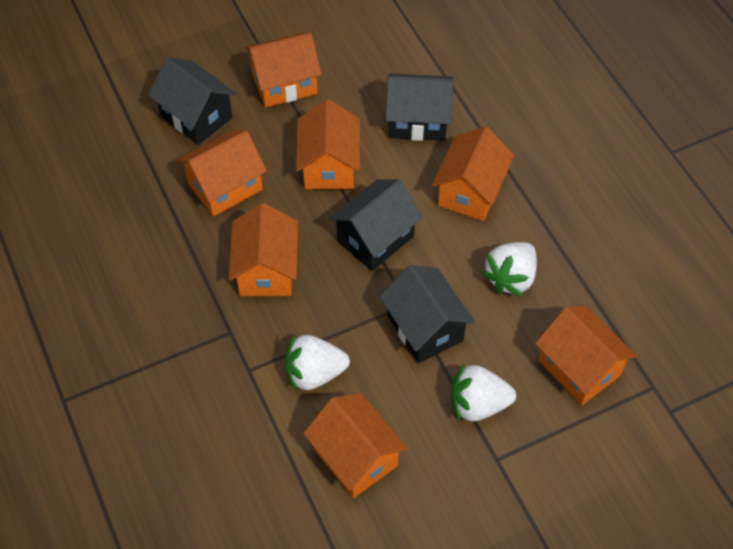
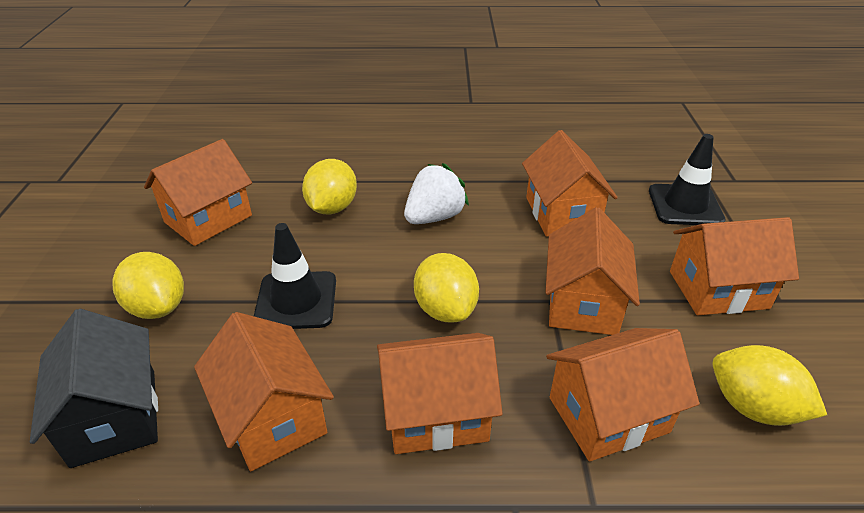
black house: [148,58,236,145] [329,179,423,271] [380,265,475,363] [386,73,454,141] = 4 -> [30,309,158,468] = 1
black traffic cone: none = 0 -> [254,223,336,329] [649,134,725,225] = 2
white strawberry: [285,335,350,392] [451,363,516,421] [481,242,537,296] = 3 -> [404,163,469,224] = 1
yellow lemon: none = 0 -> [112,252,184,319] [302,159,357,214] [414,253,479,323] [712,345,827,426] = 4

